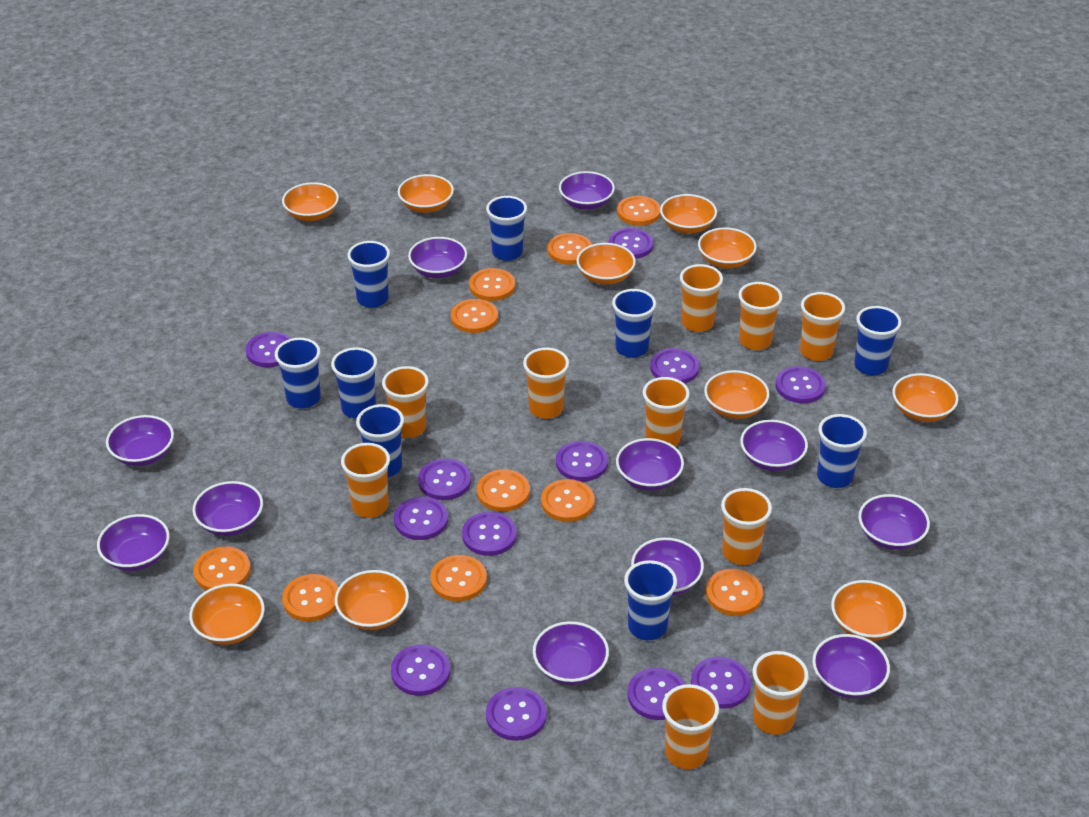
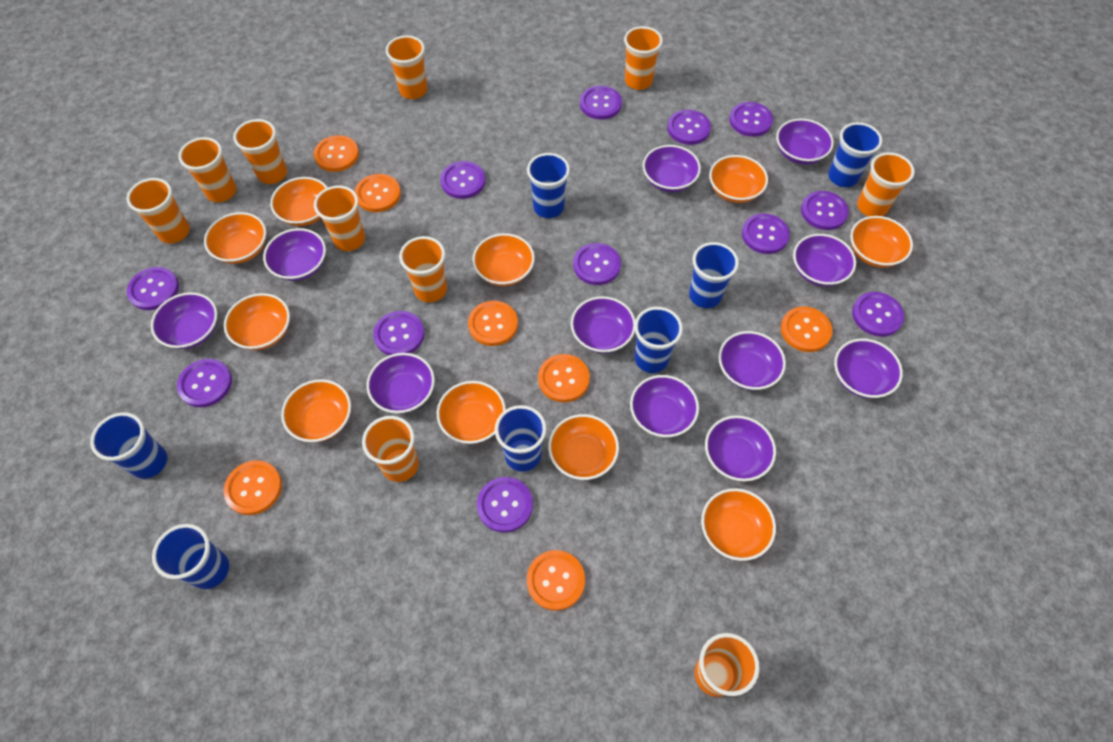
blue cup: [275,338,321,408] [331,347,377,419] [347,241,390,308] [356,404,404,477] [486,196,527,261] [612,289,656,358] [624,560,677,640] [817,414,867,488] [854,306,902,375] = 9 -> [90,412,167,479] [152,524,229,589] [495,405,547,472] [527,153,570,218] [634,307,683,373] [689,242,739,308] [828,122,882,187] = 7
orange button: [194,546,251,590] [282,574,338,622] [430,555,487,601] [451,299,498,333] [469,268,515,301] [477,469,530,512] [541,479,595,522] [547,233,592,264] [617,196,661,226] [706,569,763,616] = 10 -> [224,460,282,515] [314,135,359,172] [355,174,401,212] [468,301,518,346] [527,550,585,611] [538,354,590,402] [781,306,833,352] = 7

